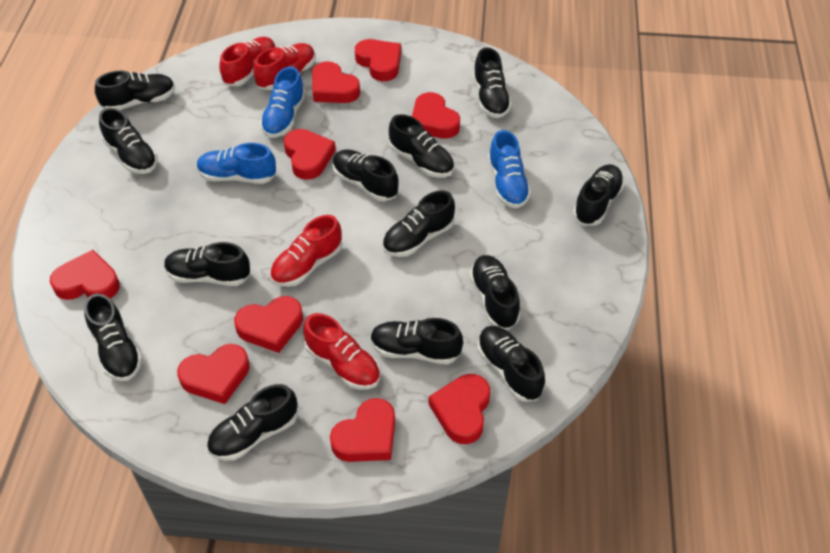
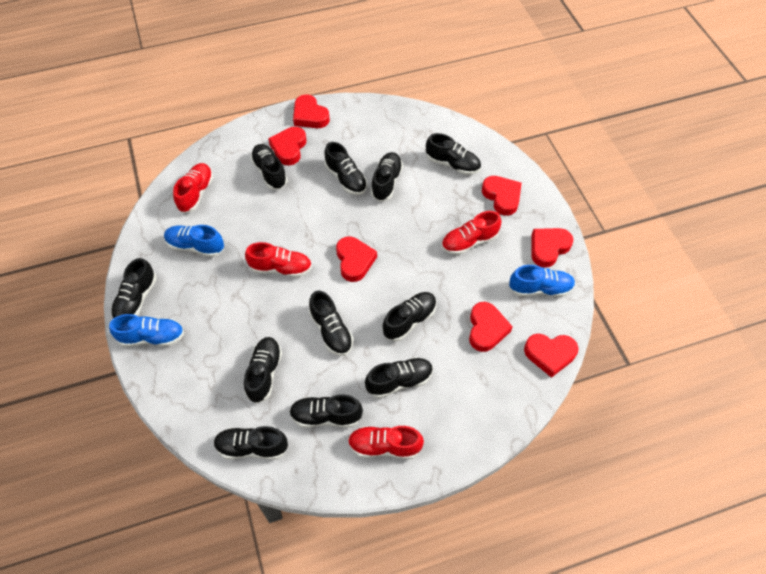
black shoe: [84,293,142,381] [95,70,175,110] [99,108,158,174] [164,242,250,286] [207,384,297,461] [333,149,399,201] [370,318,463,365] [382,190,455,257] [389,114,454,178] [469,255,521,330] [473,48,512,118] [478,326,545,402] [573,164,624,226] = 13 -> [111,258,157,319] [214,426,288,460] [244,337,282,403] [250,144,288,190] [289,394,363,428] [309,291,353,356] [324,142,367,195] [365,357,433,398] [371,152,403,202] [382,292,437,341] [426,133,481,175] = 11
red heart: [50,250,120,300] [177,344,250,404] [234,296,303,353] [284,129,336,180] [312,61,360,103] [330,398,395,462] [355,39,401,81] [412,92,460,139] [429,374,490,444] = 9 -> [268,127,306,165] [293,94,330,128] [336,237,377,282] [469,302,513,352] [482,176,522,216] [524,334,578,378] [531,228,573,268] = 7

